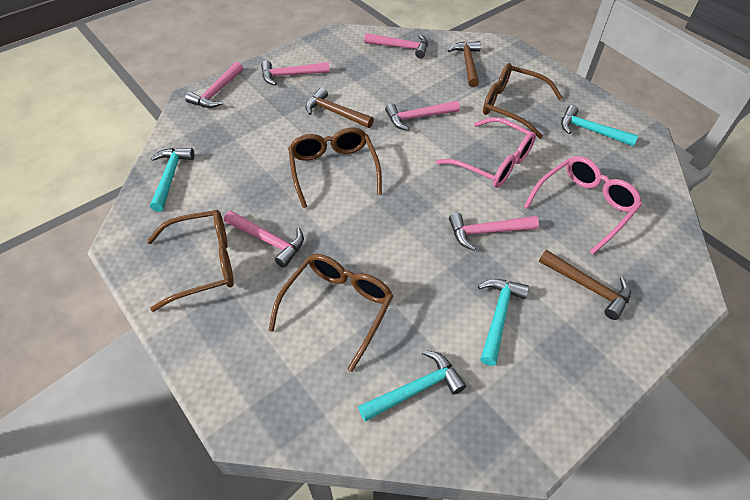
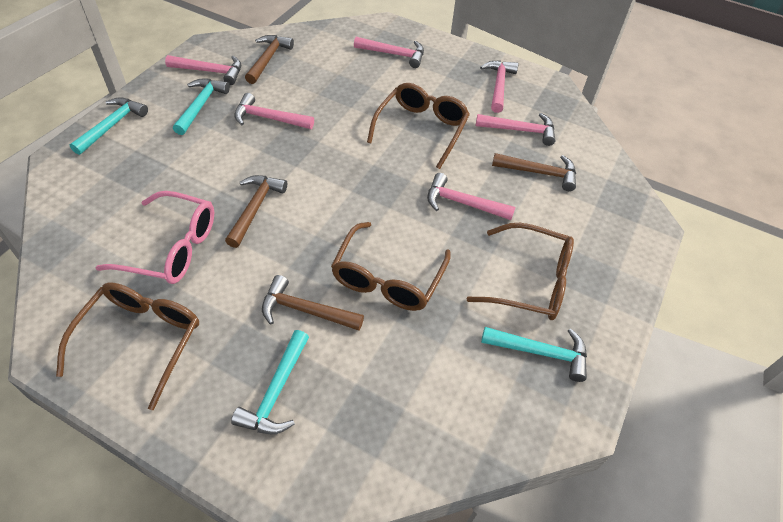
brown hammer: [305,87,374,128] [448,41,481,87] [539,250,631,320] = 3 -> [225,175,287,248] [245,35,294,84] [262,275,364,331] [492,153,576,191] = 4
pink glasses: [436,117,536,188] [524,156,642,254] = 2 -> [95,191,214,284] = 1

